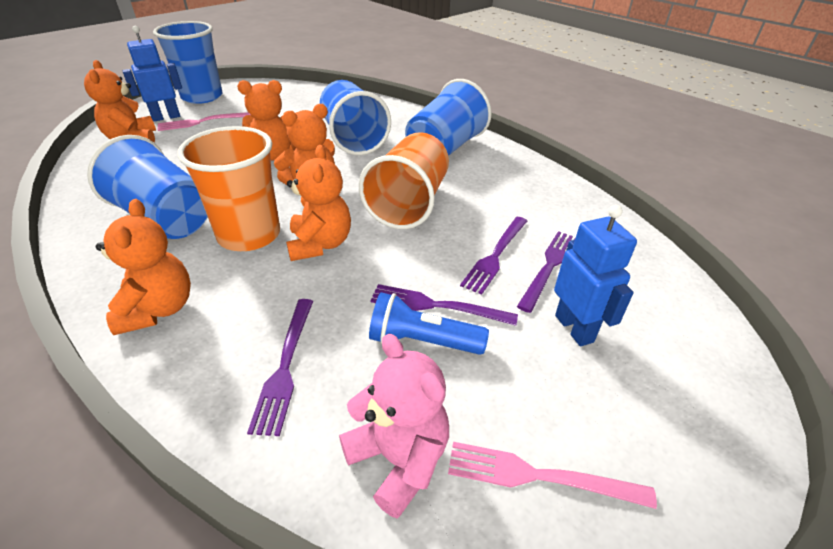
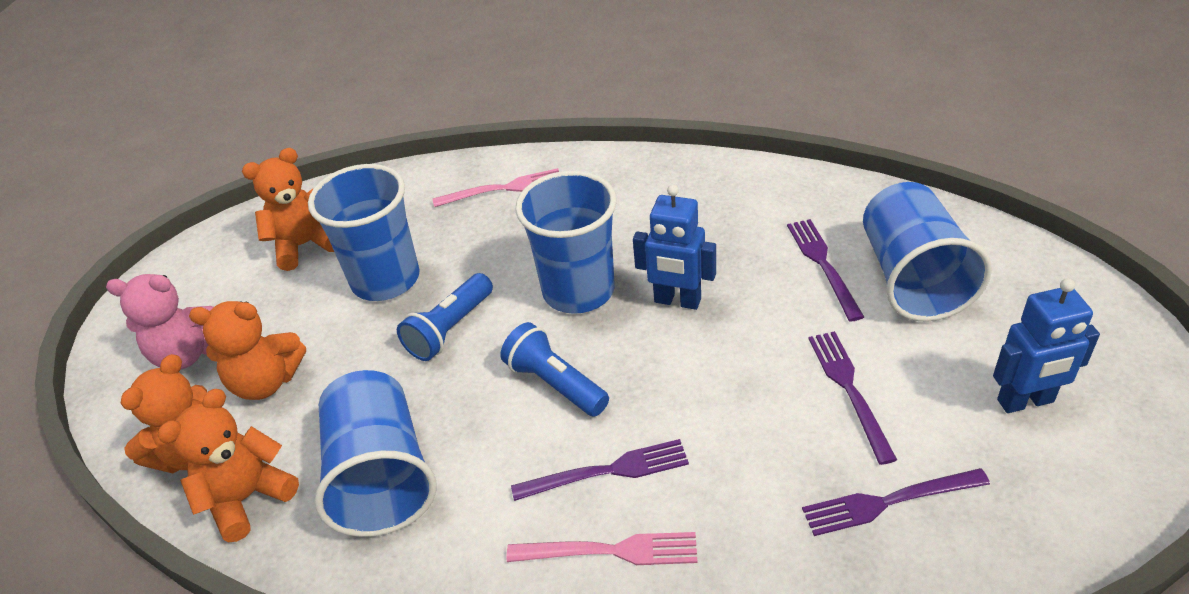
blue flashlight: [369,292,489,355] = 1 -> [397,273,493,361] [500,322,609,417] = 2
orange cup: [178,126,280,251] [359,132,449,229] = 2 -> none = 0
orange teddy bear: [84,60,156,143] [96,199,191,335] [237,80,296,160] [274,104,335,185] [286,145,351,261] = 5 -> [121,354,207,473] [157,389,299,542] [189,301,306,400] [242,148,334,271] = 4

